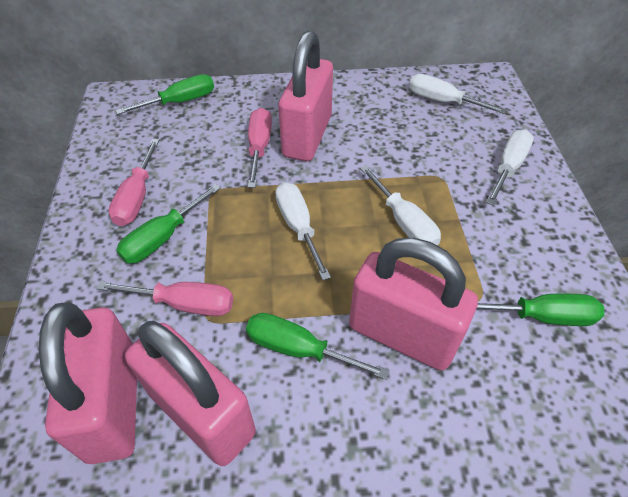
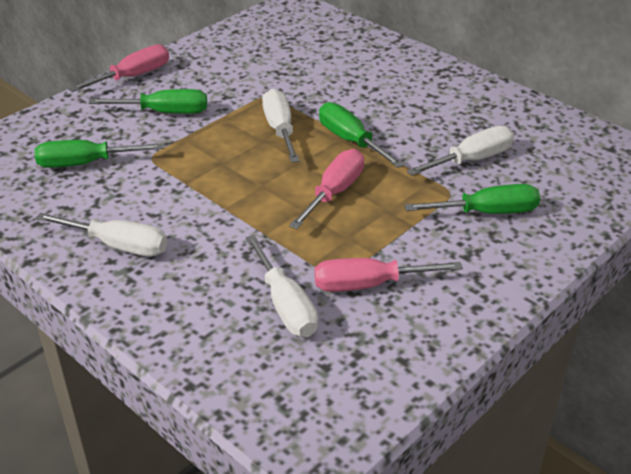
pink padlock: [39,302,137,464] [125,321,256,466] [278,31,333,161] [349,238,478,371] = 4 -> none = 0

